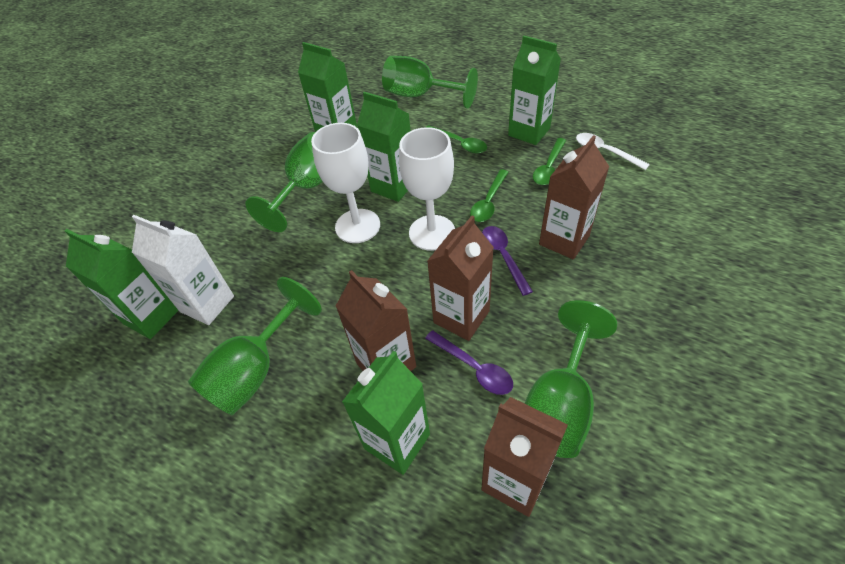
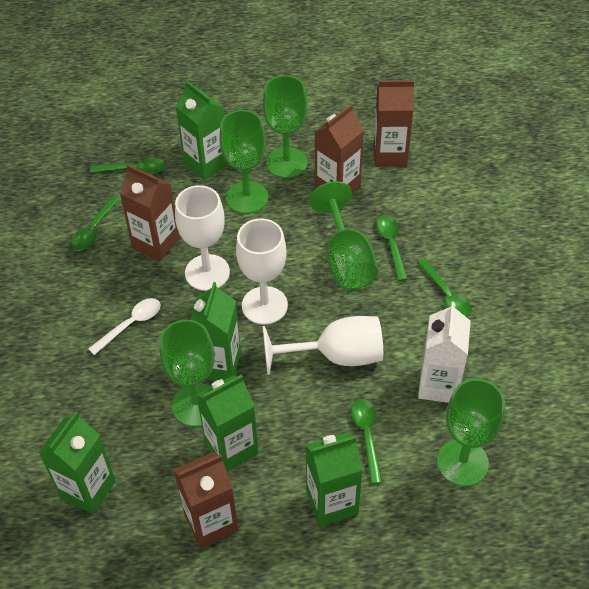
green goblet: [188,277,322,415] [245,132,323,232] [382,56,478,109] [525,300,617,458] = 4 -> [160,320,215,427] [219,110,268,214] [263,75,308,178] [309,181,378,290] [437,378,505,486] = 5
green spoon: [426,125,487,153] [470,169,509,222] [533,138,566,185] = 3 -> [71,195,120,251] [90,158,166,174] [351,399,382,484] [376,215,408,281] [417,258,471,317] = 5
purple spoon: [425,330,513,395] [482,226,533,296] = 2 -> none = 0
white goblet: [311,123,380,243] [399,127,455,251] = 2 -> [175,185,230,291] [236,218,288,325] [263,316,383,375] = 3

